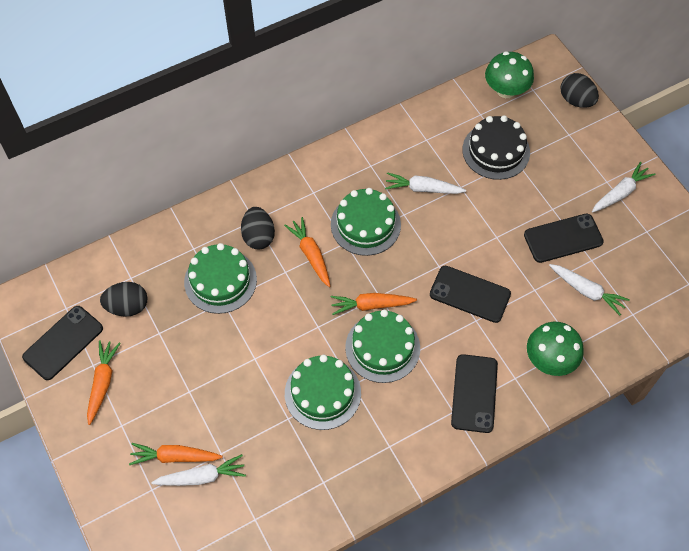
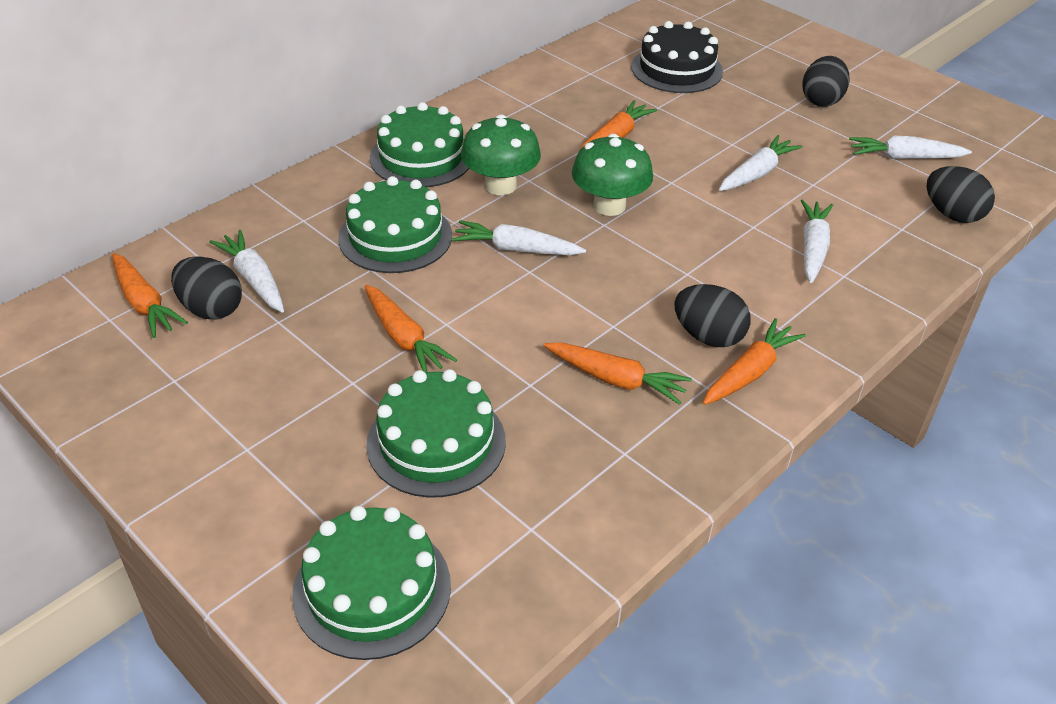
black egg: [100,282,148,317] [241,207,275,249] [561,73,599,108] = 3 -> [171,256,242,319] [674,284,751,347] [802,56,850,107] [927,166,995,223] = 4
black phone: [22,306,103,380] [430,266,511,323] [451,354,498,433] [524,214,604,263] = 4 -> none = 0
orange carrot: [87,341,120,425] [129,443,223,465] [284,217,330,287] [331,293,417,315] = 4 -> [112,253,188,338] [365,285,457,373] [544,342,692,405] [581,100,657,148] [703,318,806,405] = 5
white carrot: [151,454,246,486] [385,172,466,194] [549,264,630,315] [592,162,655,212] = 4 -> [210,230,284,313] [452,220,586,255] [719,135,803,191] [801,200,833,283] [849,136,972,159] = 5

